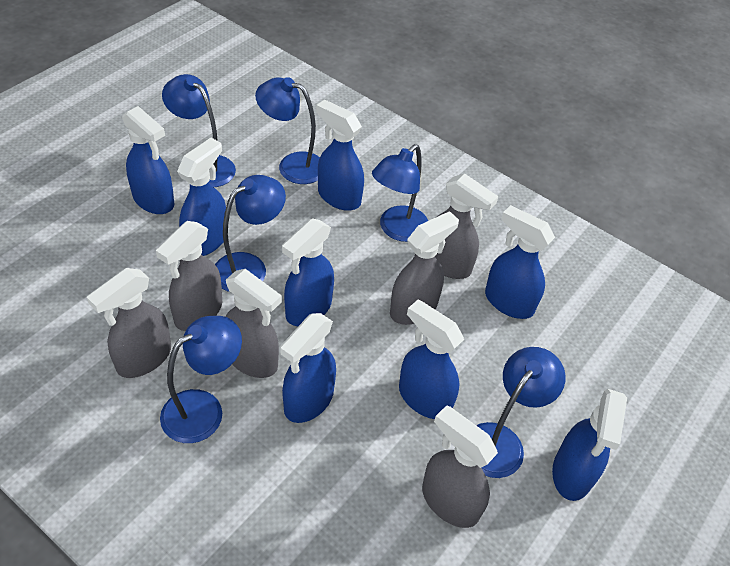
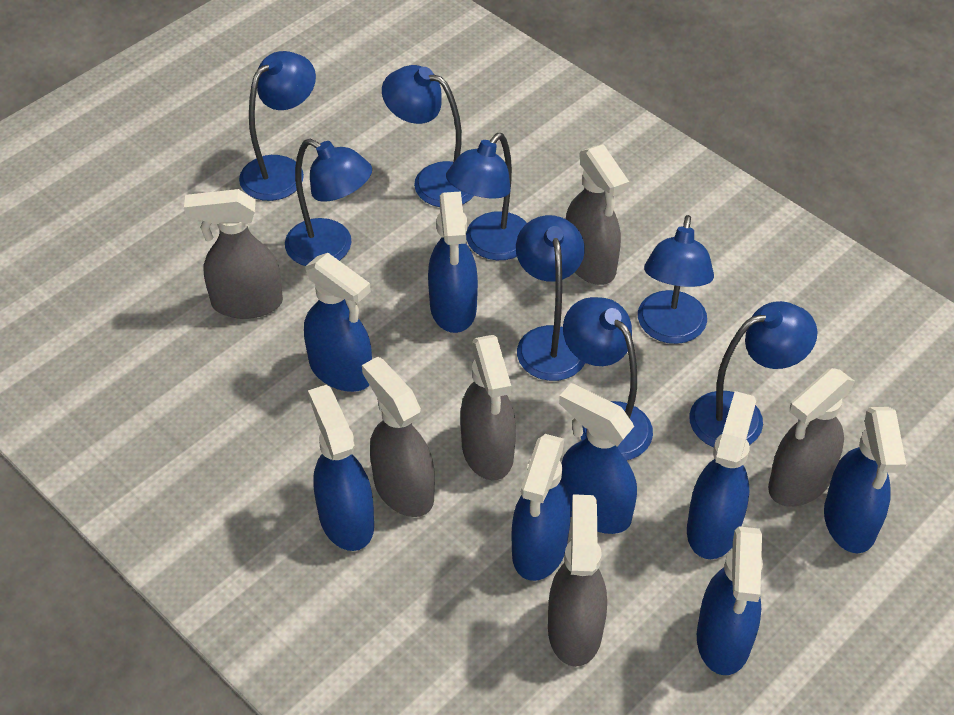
blue lamp: [160,316,242,443] [162,74,236,187] [215,175,286,292] [255,77,320,184] [372,144,428,242] [476,347,566,478] = 6 -> [239,51,316,201] [285,138,372,266] [382,65,474,207] [446,133,527,260] [516,215,585,381] [563,297,653,460] [638,215,714,344] [689,301,817,447] = 8

